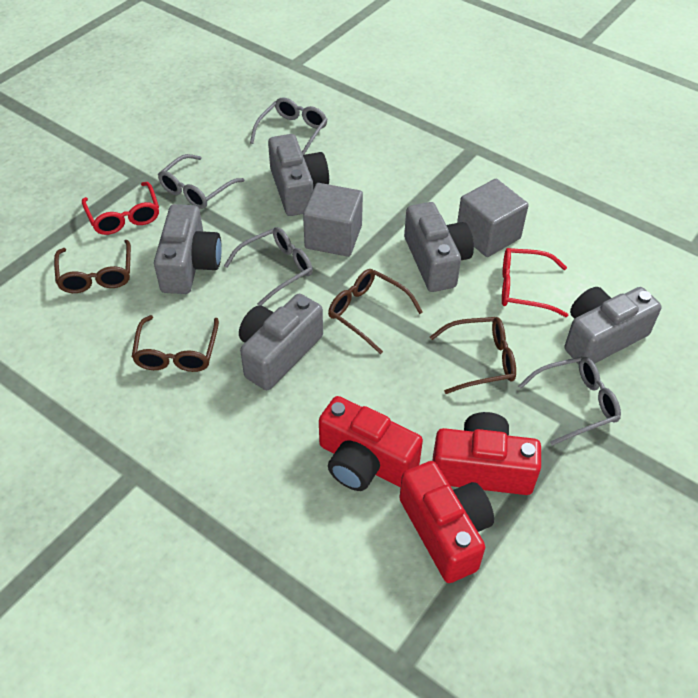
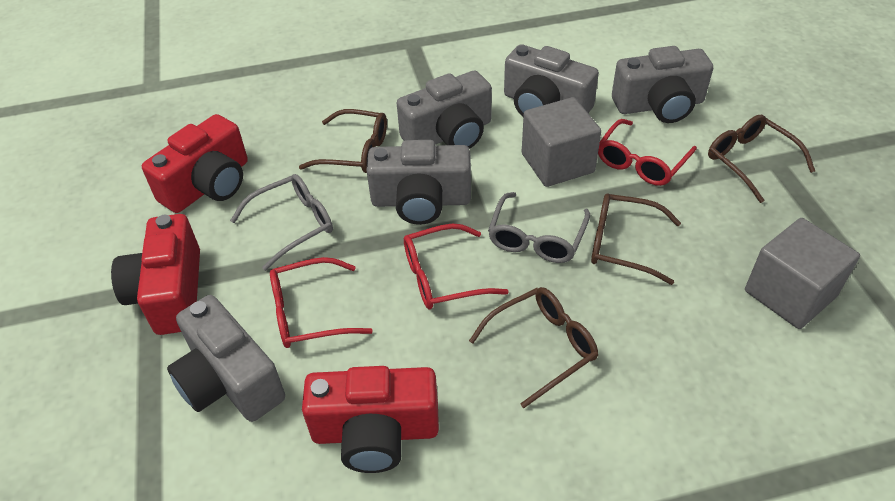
grey glasses: [158,154,245,209] [224,227,313,306] [250,97,328,155] [518,356,621,446] = 4 -> [230,174,333,271] [488,192,590,263] = 2
red glasses: [82,182,159,235] [502,248,568,317] = 2 -> [270,257,373,348] [404,223,509,309] [598,119,697,186] = 3

